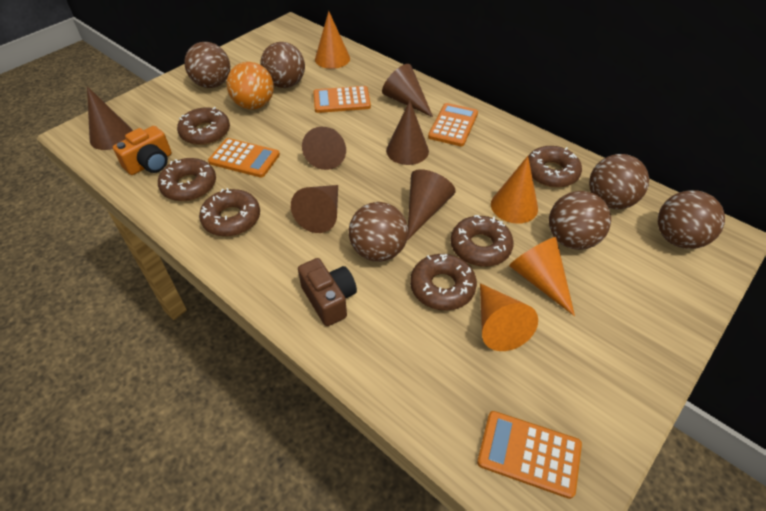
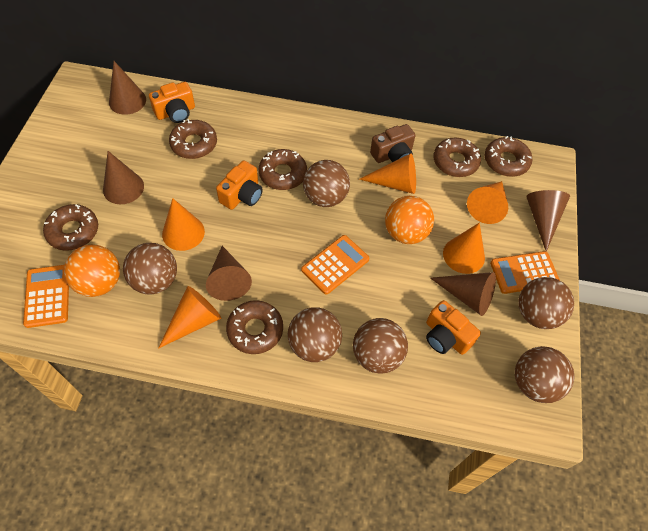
brown cone: [87,86,133,150] [291,185,338,233] [302,127,346,170] [382,64,433,117] [386,100,429,165] [407,169,456,240] = 6 -> [103,151,144,204] [109,61,146,115] [206,246,252,301] [430,272,496,316] [526,190,570,252] = 5
orange ball: [226,62,274,110] = 1 -> [64,245,120,297] [385,196,434,244] = 2
orange calculator: [208,138,280,177] [313,86,371,113] [428,103,478,146] [477,411,582,499] = 4 -> [23,265,69,328] [301,235,369,295] [490,251,560,294] = 3
orange camera: [113,126,172,175] = 1 -> [149,82,195,123] [216,160,263,210] [426,300,481,355] = 3
orange cone: [315,11,350,69] [480,283,538,351] [491,156,538,224] [509,237,575,316] = 4 -> [158,286,221,349] [162,198,205,251] [359,153,416,194] [443,223,485,274] [467,181,508,224] = 5

